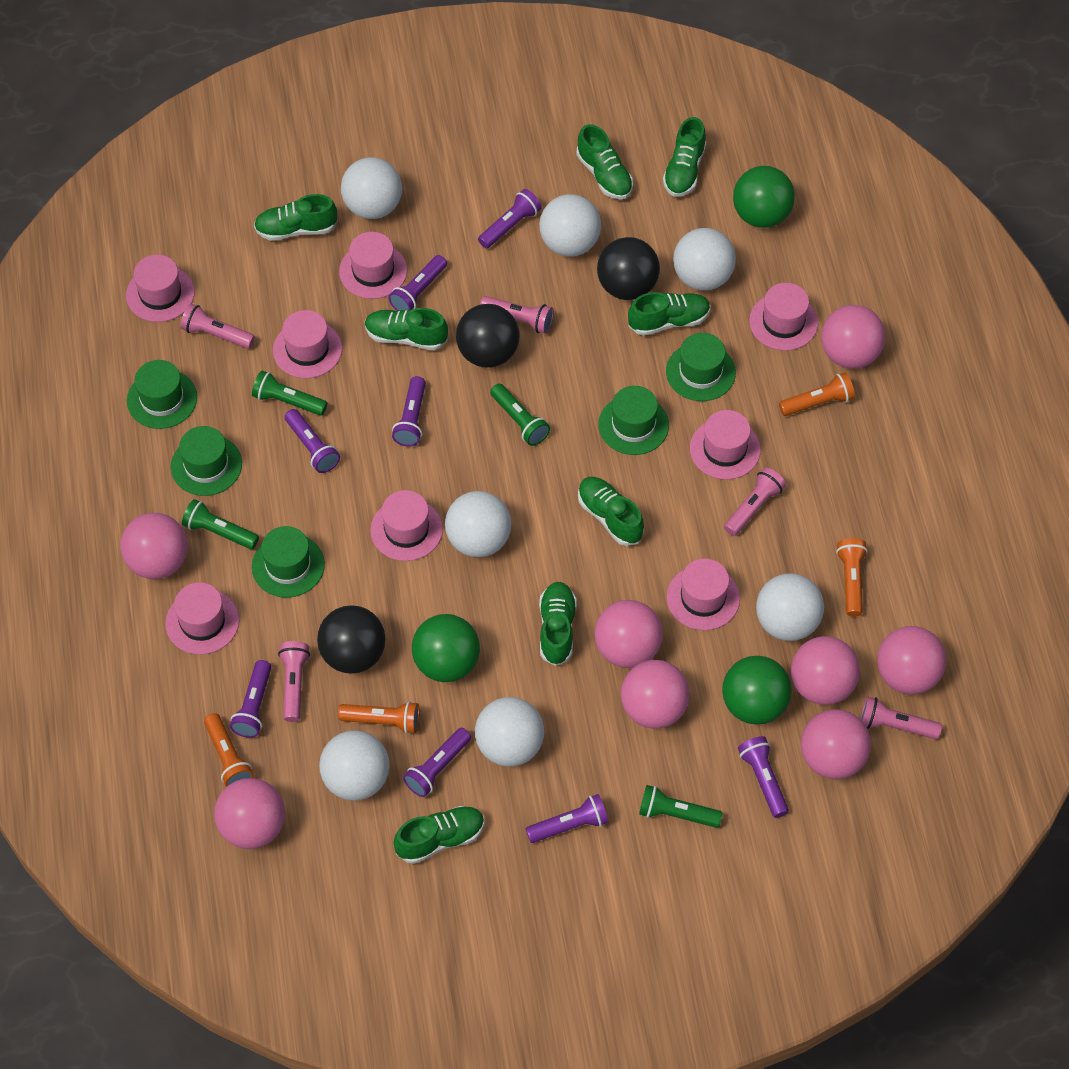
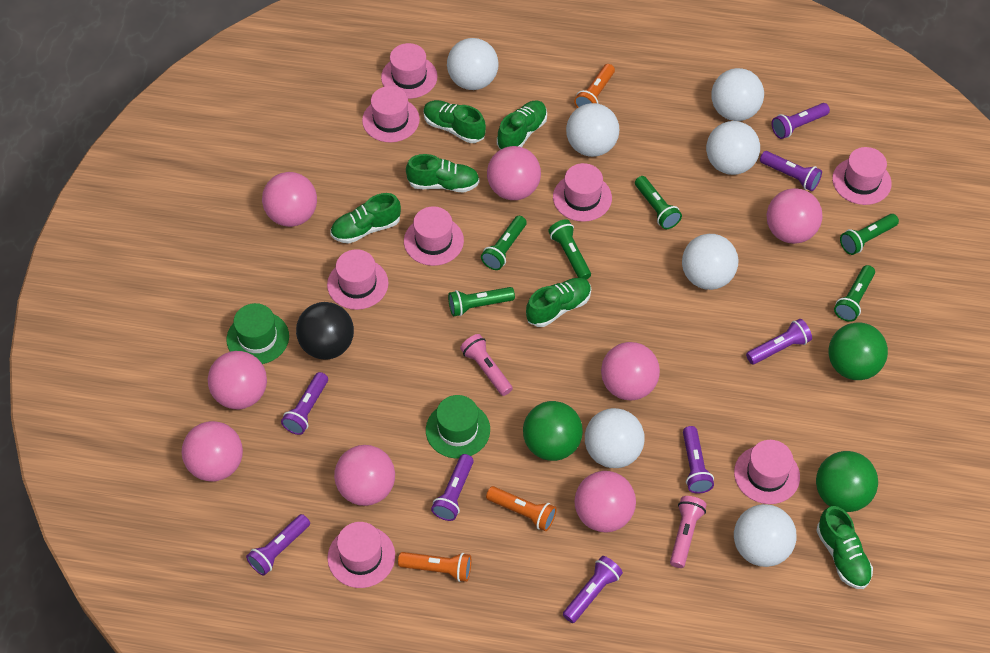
black ball: [317,605,385,674] [456,304,520,367] [597,237,660,300] = 3 -> [296,302,354,360] = 1
green flashlight: [182,499,259,549] [252,370,327,416] [490,384,550,446] [639,785,723,828] = 4 -> [448,287,515,317] [481,216,527,270] [548,219,591,280] [635,176,682,229] [834,265,875,322] [840,214,899,255] = 6
green hat: [127,360,197,429] [171,426,242,496] [252,526,325,598] [598,386,669,455] [666,333,736,401] = 5 -> [227,303,289,364] [426,395,490,459] = 2
green shoe: [254,194,337,241] [365,308,448,350] [393,806,484,864] [539,582,577,666] [577,124,633,199] [578,477,644,546] [628,292,710,336] [663,117,706,197] = 8 -> [330,193,401,244] [406,154,480,192] [423,100,486,143] [497,100,547,150] [526,278,591,327] [817,506,873,589] = 6
orange flashlight: [204,713,254,787] [338,701,419,734] [779,372,855,416] [836,538,868,617] = 4 -> [398,552,471,582] [486,486,557,531] [574,64,615,108] = 3
pink flashlight: [180,304,255,349] [278,641,310,722] [480,296,554,334] [724,467,786,536] [860,696,942,739] = 5 -> [460,334,513,396] [670,496,707,568] = 2

